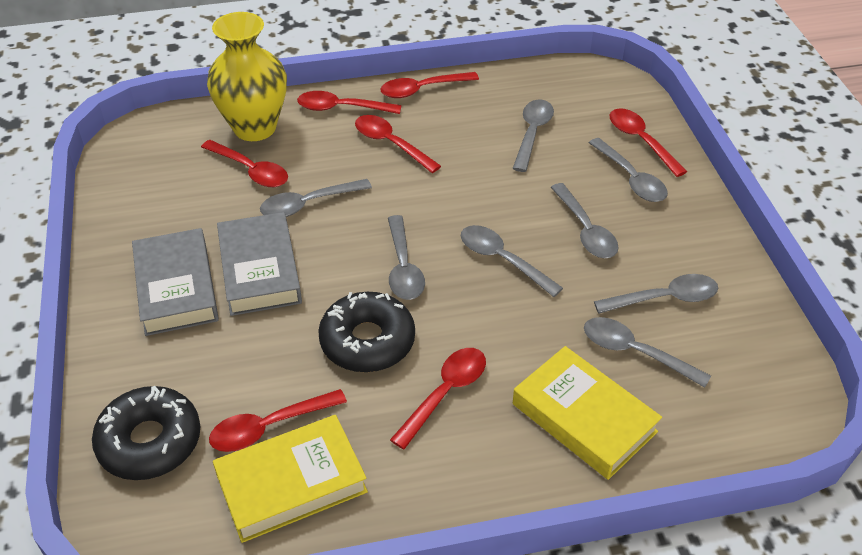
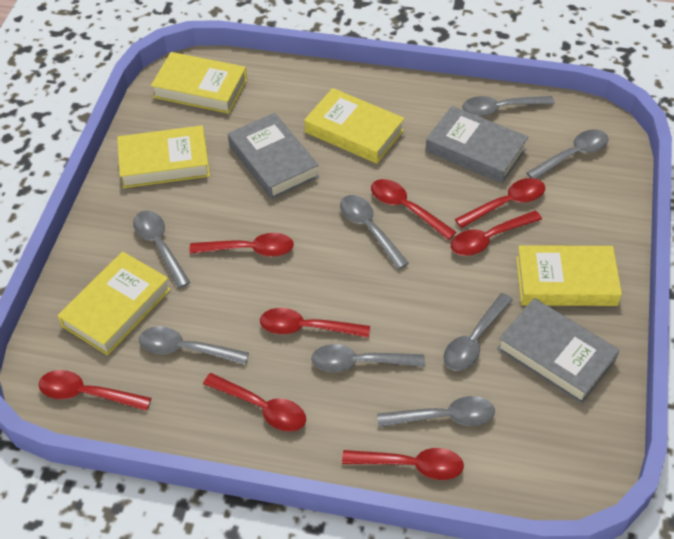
black donut: [92,386,200,480] [318,292,415,372] = 2 -> none = 0
grey book: [132,228,219,336] [217,212,302,316] = 2 -> [228,113,319,199] [425,106,529,184] [497,298,620,404] = 3
red spoon: [201,140,288,187] [209,389,347,452] [297,91,402,114] [355,115,441,173] [380,72,479,98] [390,348,486,449] [610,108,687,177] = 7 -> [38,370,151,411] [189,233,294,257] [203,373,306,432] [260,308,370,338] [342,448,464,480] [371,179,456,240] [451,210,542,256] [455,178,545,228] = 8
yellow book: [213,415,368,543] [513,346,662,480] = 2 -> [58,251,171,355] [117,125,210,188] [151,52,247,114] [304,88,405,164] [516,245,622,306] = 5
yellow vase: [207,12,287,141] = 1 -> none = 0

